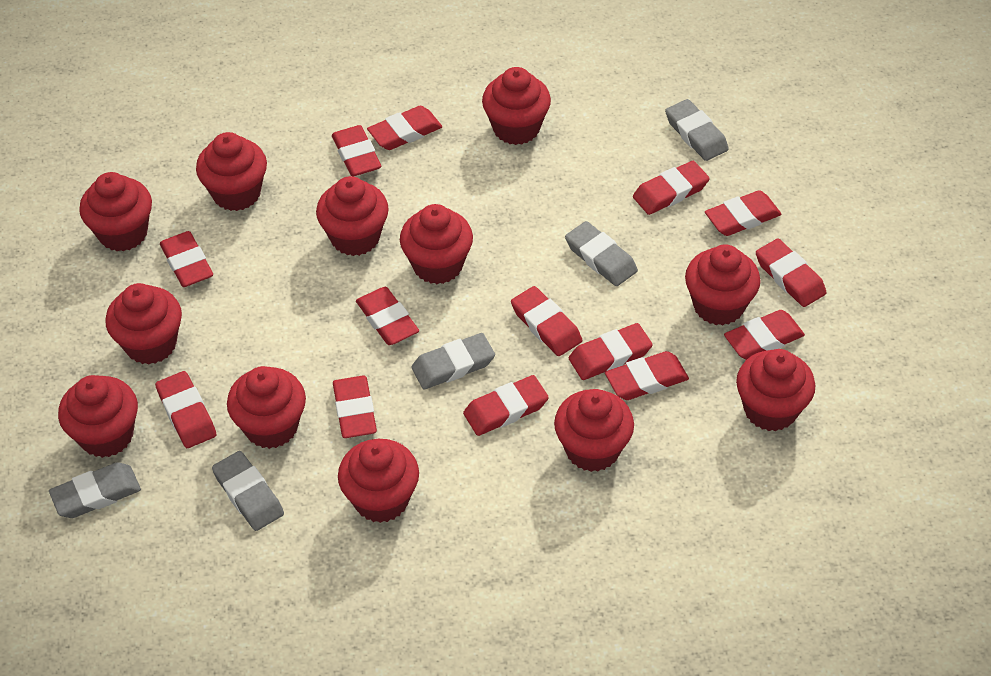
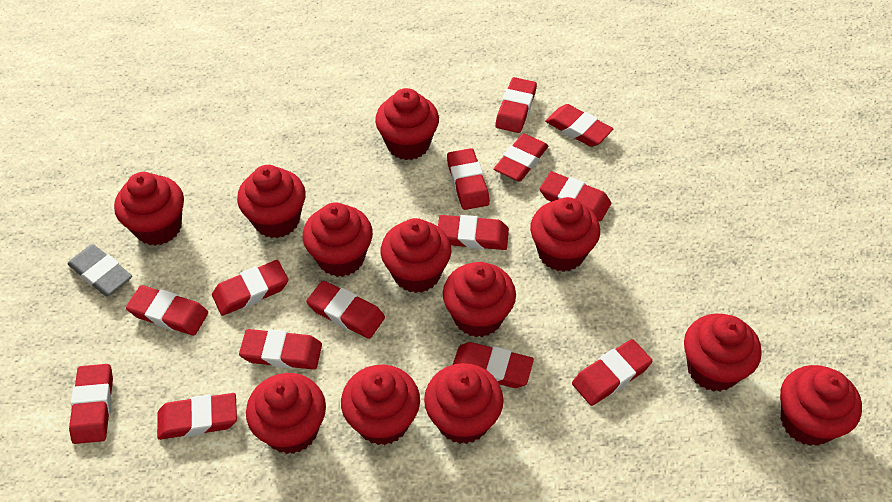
grey eraser: [49,462,141,518] [212,451,284,531] [411,333,495,390] [565,221,638,286] [665,99,729,161] = 5 -> [67,244,132,296] = 1

